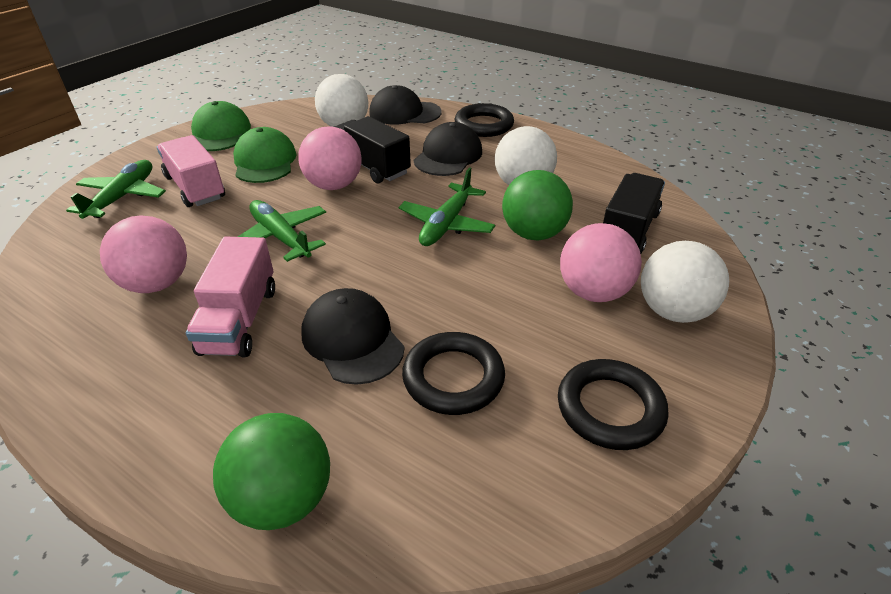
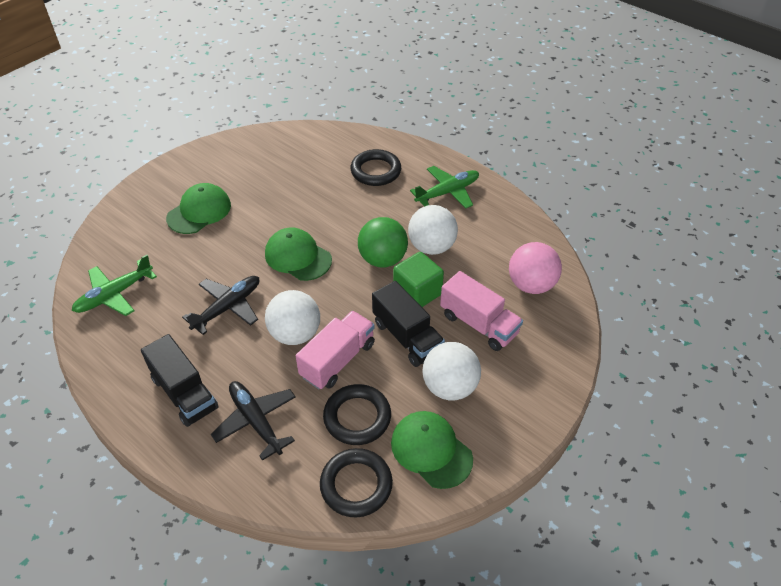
black cap: [302,288,405,385] [369,85,441,124] [414,122,482,176] = 3 -> none = 0
black plane: none = 0 -> [182,276,259,335] [211,381,296,461] = 2
green ball: [213,413,330,530] [502,170,573,240] = 2 -> [358,217,408,267] = 1
green cap: [191,101,251,151] [233,127,297,183] = 2 -> [166,183,231,234] [265,228,332,281] [391,411,473,489] = 3
green cube: none = 0 -> [393,252,444,307] = 1
green plane: [66,160,166,219] [238,200,326,262] [399,167,495,246] = 3 -> [72,255,157,316] [410,166,479,208] = 2
pink ball: [100,215,187,293] [298,126,362,190] [560,223,642,302] = 3 -> [509,242,562,294] = 1

